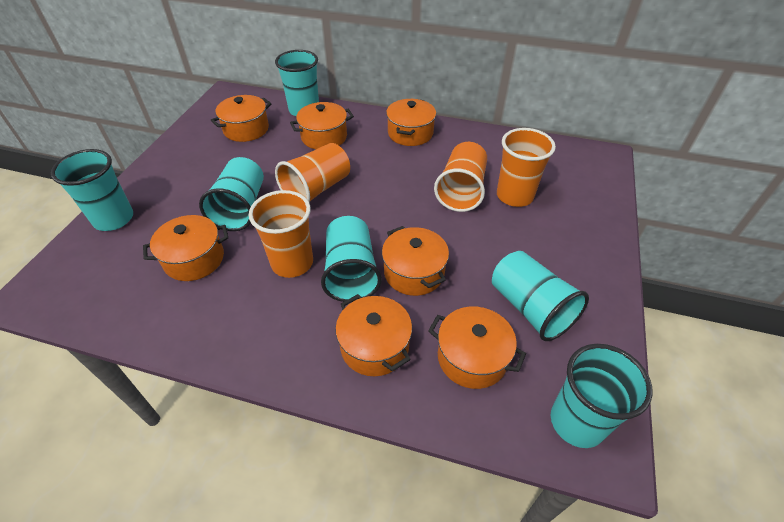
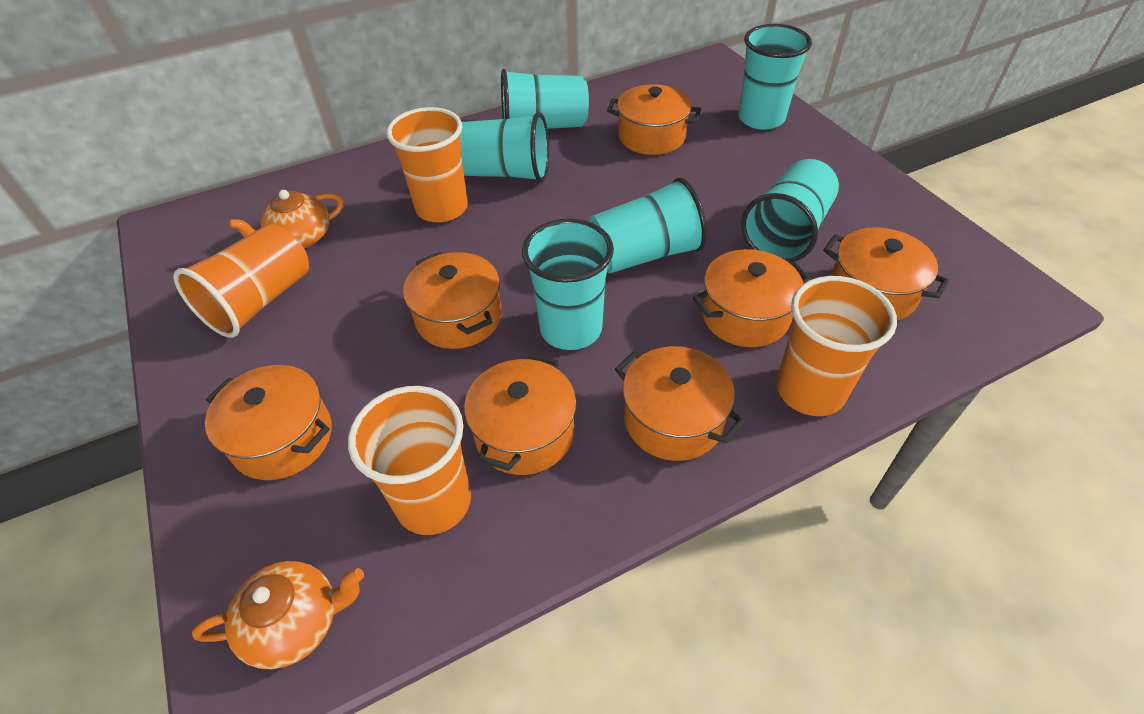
orange teapot: none = 0 -> [192,561,364,669] [229,190,344,248] = 2

